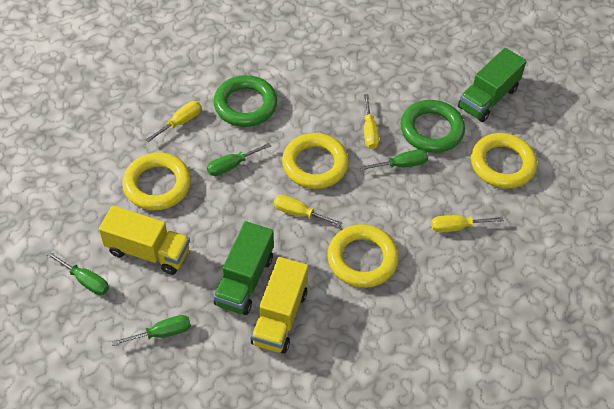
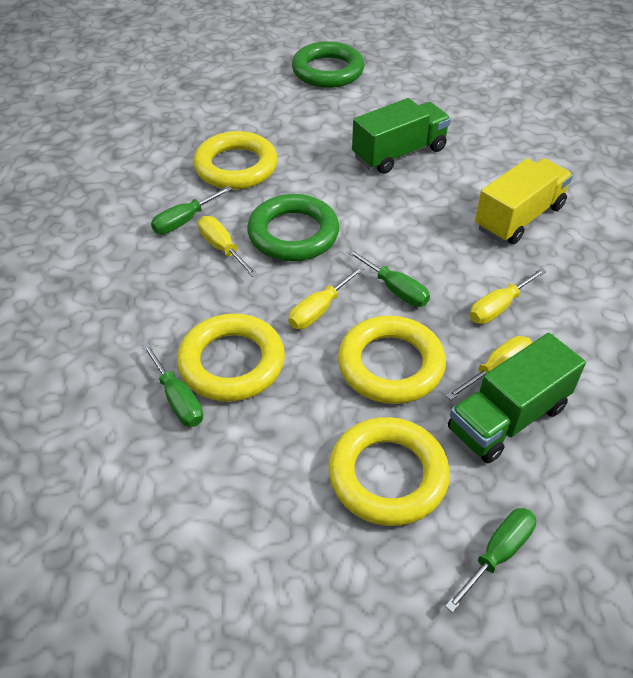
yellow truck: [99,205,190,275] [251,257,308,354] = 2 -> [475,158,573,244] = 1

